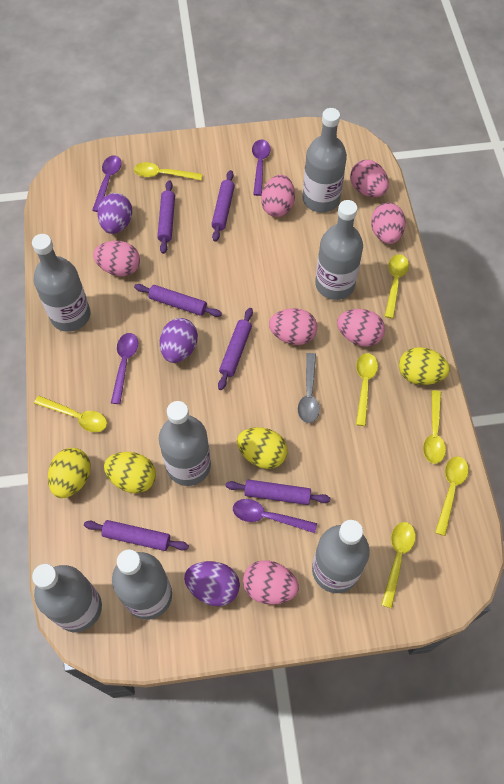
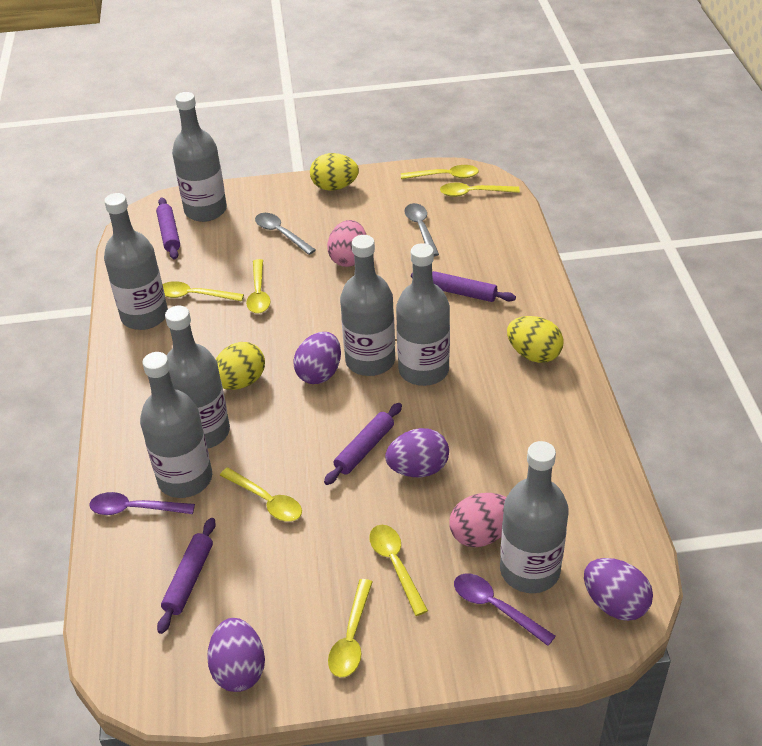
grey spoon: [298,353,320,423] = 1 -> [255,213,316,255] [404,203,439,256] = 2
pink egg: [93,241,140,276] [243,560,299,605] [261,174,295,217] [269,308,317,345] [337,309,385,347] [350,160,389,197] [371,203,406,244] = 7 -> [327,220,366,267] [449,493,506,547] = 2
purple egg: [98,193,132,234] [160,318,198,363] [184,561,240,606] = 3 -> [207,618,265,692] [293,332,341,384] [385,428,449,477] [584,558,653,621] = 4
purple rolling pin: [84,520,189,551] [134,284,222,317] [157,180,175,254] [211,170,235,242] [218,308,253,390] [225,479,330,505] = 6 -> [156,197,180,260] [157,518,216,634] [324,403,402,485] [411,271,516,302] = 4
purple spoon: [92,155,122,212] [111,333,138,404] [233,499,317,533] [252,139,271,196] = 4 -> [89,492,195,515] [454,573,556,646] = 2
yellow egg: [48,448,91,498] [104,452,156,493] [237,427,288,469] [399,347,450,385] = 4 -> [215,342,265,390] [310,153,359,191] [507,316,563,363] = 3

